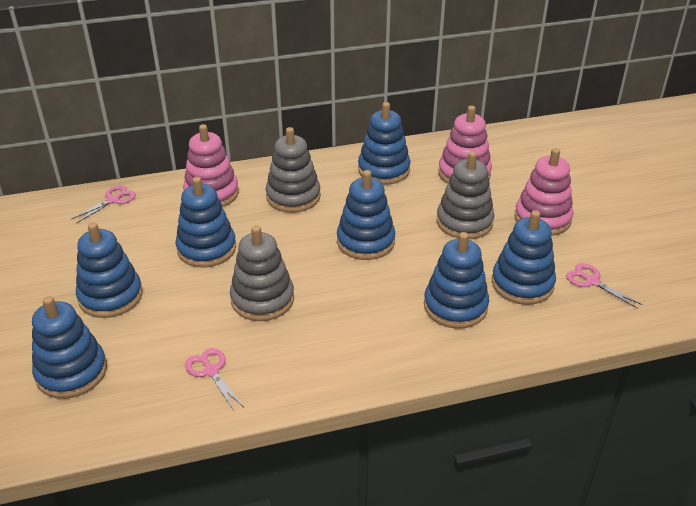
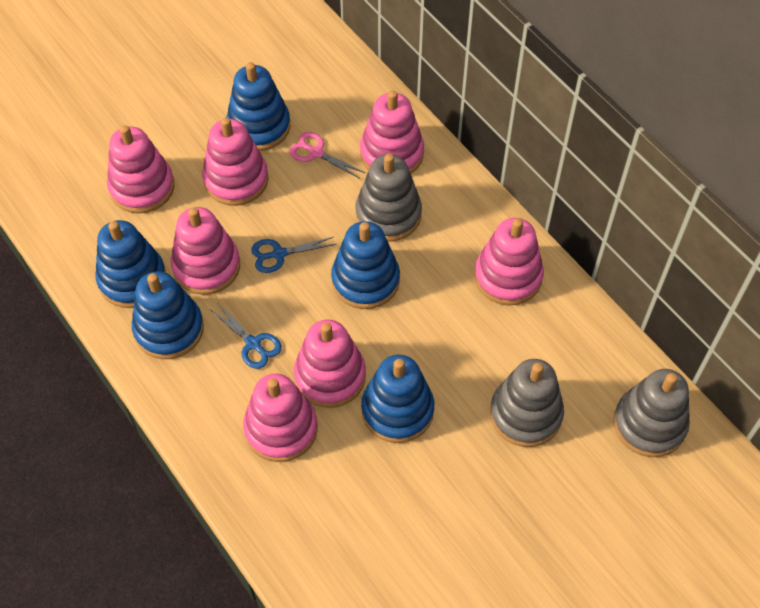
blue scissors: none = 0 -> [211,302,282,369] [251,237,336,273] = 2
blue stacking toy: [32,296,107,399] [76,222,143,318] [175,177,236,268] [337,170,395,260] [358,102,411,185] [424,232,489,329] [492,210,556,305] = 7 -> [95,220,166,308] [132,271,204,359] [227,62,290,151] [331,221,400,309] [361,355,434,443] = 5
pink scissors: [71,185,136,223] [185,348,244,410] [566,263,643,309] = 3 -> [289,132,365,179] = 1
pink stacking toy: [183,124,239,207] [438,106,492,184] [514,148,573,236] = 3 -> [107,125,174,214] [171,207,240,295] [202,117,269,206] [243,374,317,462] [294,320,366,408] [360,90,424,173] [474,218,544,306] = 7

